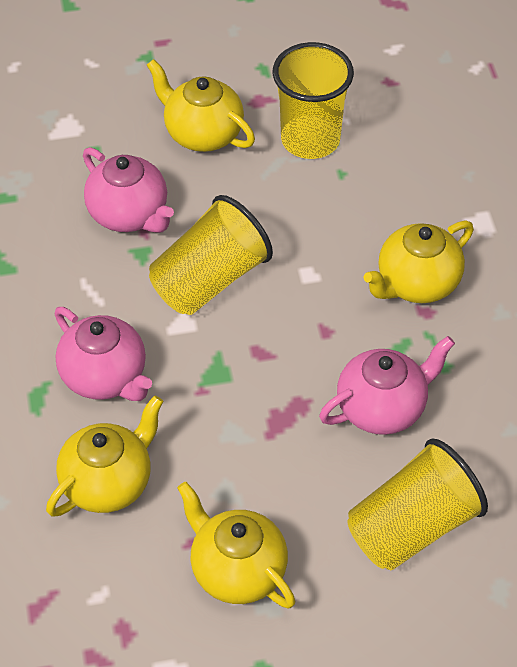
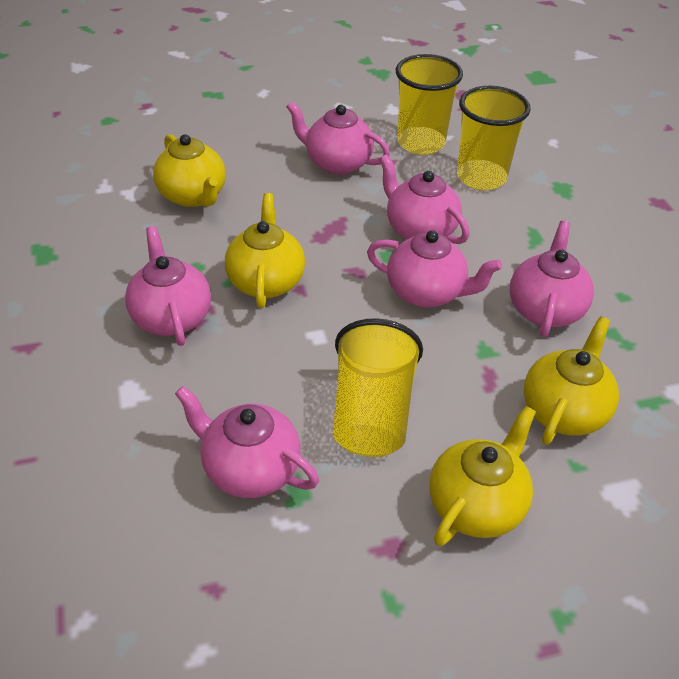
pink teapot: [54,307,152,401] [83,147,174,233] [319,336,455,435] = 3 -> [125,226,211,346] [175,386,319,498] [286,101,390,175] [367,230,502,308] [379,154,469,244] [510,221,594,337] = 6

